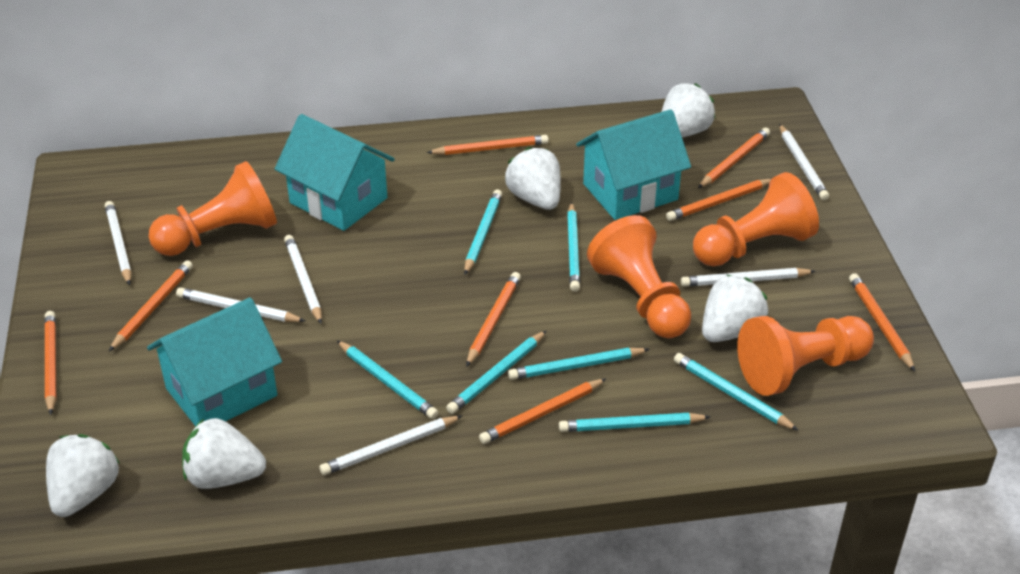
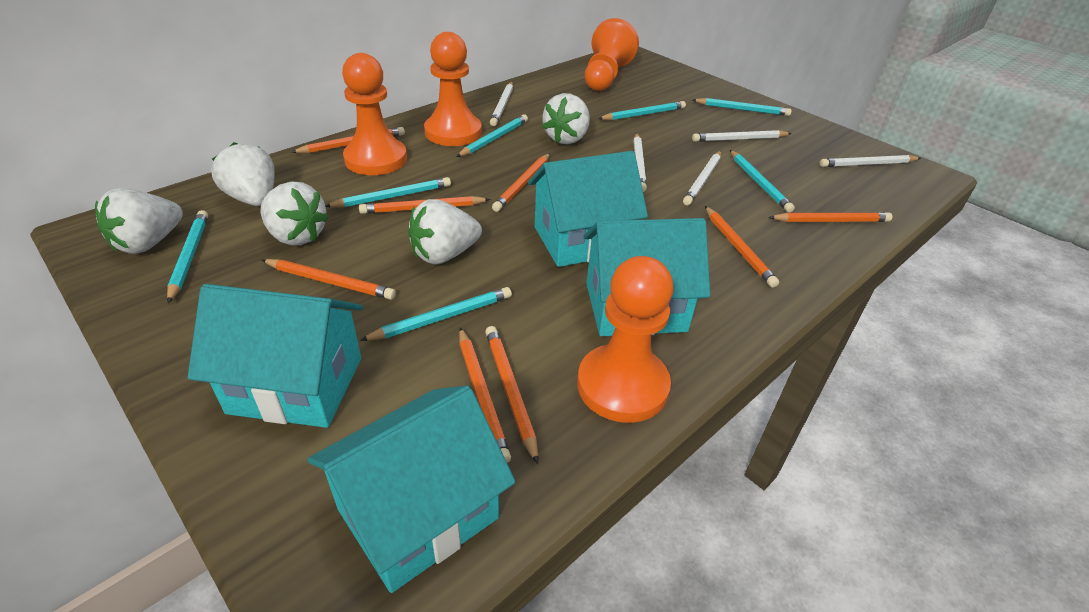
turquoise house: [147,298,282,426] [275,114,395,231] [576,109,691,220] = 3 -> [188,284,363,428] [307,385,516,593] [528,151,648,267] [583,218,710,336] = 4
white pencil: [105,201,131,285] [176,287,305,322] [284,235,322,324] [320,415,463,475] [681,268,815,287] [779,124,829,200] = 6 -> [490,82,513,126] [633,133,647,192] [683,151,721,205] [692,130,792,142] [820,155,921,167] = 5

